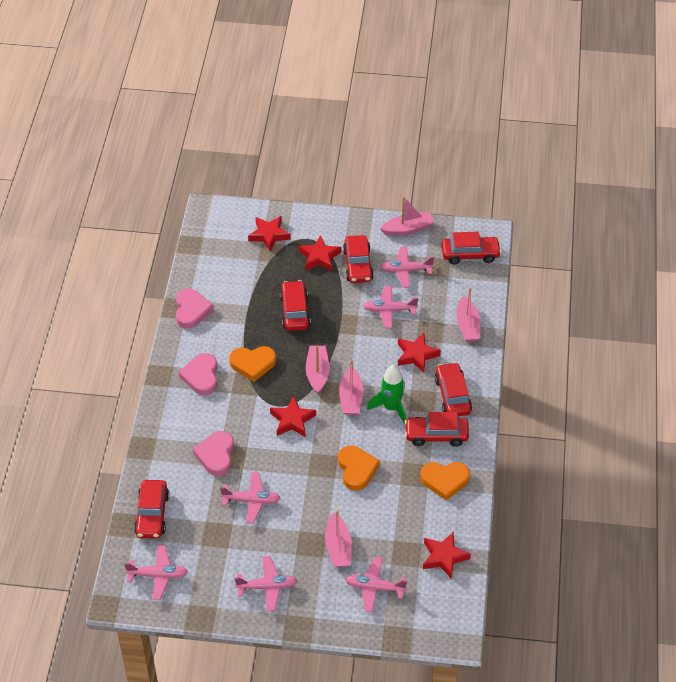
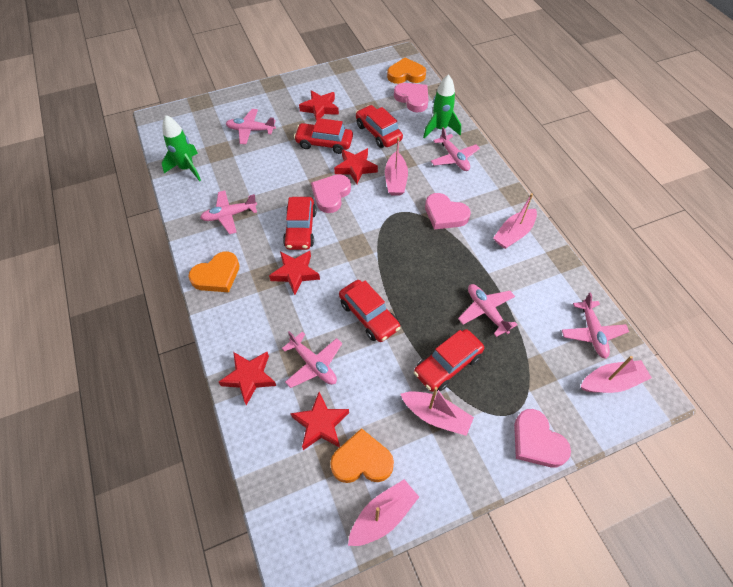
green rocket: [367,365,406,425] = 1 -> [162,115,201,181] [423,74,461,139] = 2
pink heart: [176,288,213,329] [179,353,218,395] [193,431,234,476] = 3 -> [311,174,351,213] [394,83,429,112] [425,193,471,230] [514,409,571,468] = 4
red car: [134,480,169,538] [280,280,311,331] [343,235,374,283] [405,412,469,447] [435,362,472,416] [442,232,501,264] = 6 -> [283,197,316,250] [294,118,353,154] [339,280,401,342] [356,105,403,148] [414,329,484,392] = 5

